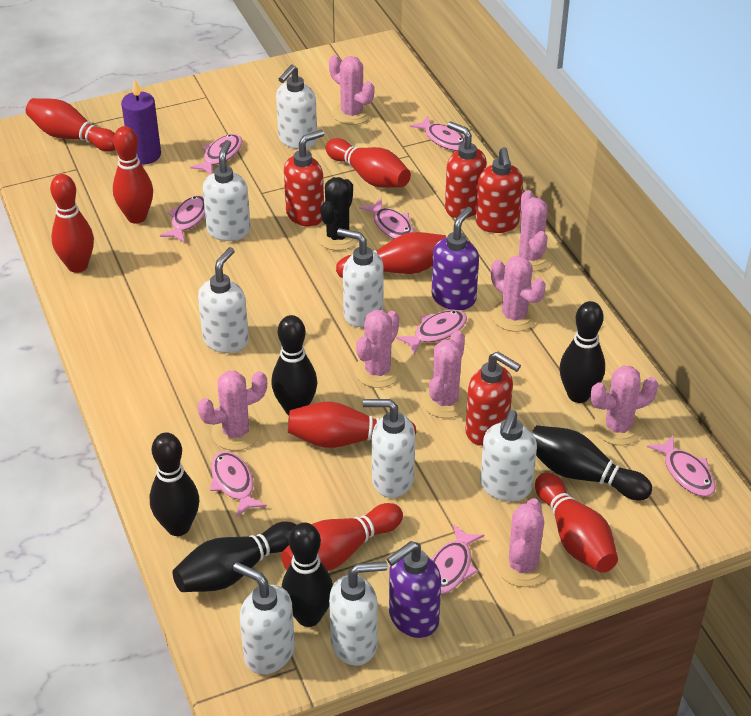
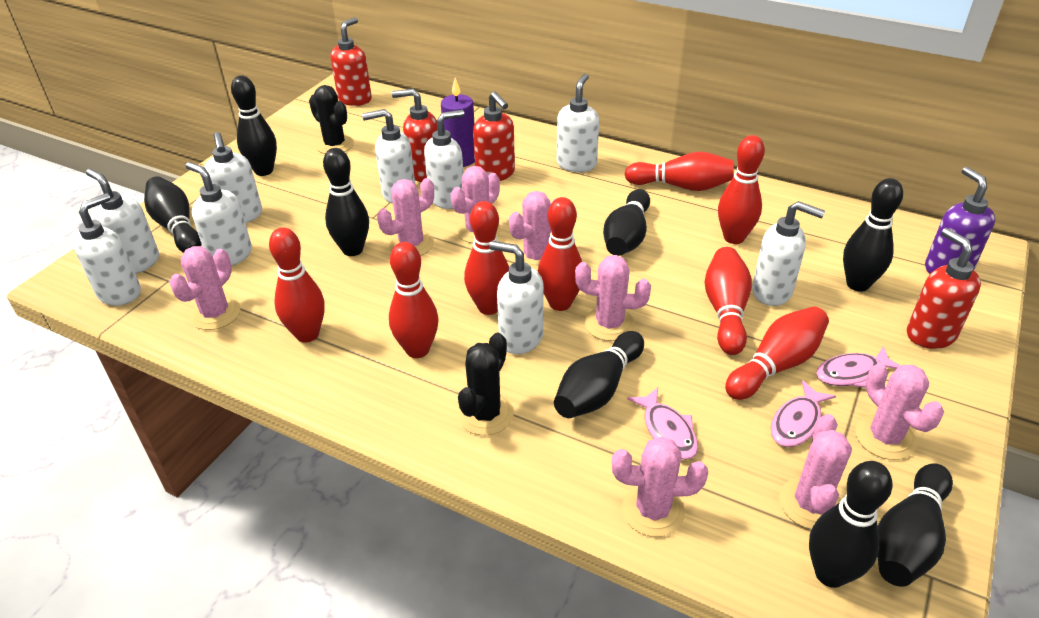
black bowling pin: [149,432,199,536] [172,521,296,592] [271,315,317,415] [282,523,333,627] [532,425,652,500] [560,301,605,403] = 6 -> [144,176,201,253] [231,75,277,176] [323,148,369,256] [554,331,644,418] [603,189,650,256] [809,461,893,588] [843,178,903,292] [877,464,953,587] = 8
black cactus: [317,177,359,251] = 1 -> [309,85,354,154] [458,333,514,435] = 2
pink fish: [160,195,205,243] [190,134,242,175] [210,451,267,517] [359,198,414,239] [396,310,467,355] [410,116,465,151] [432,524,484,595] [647,435,716,497] = 8 -> [627,387,698,460] [771,380,836,447] [816,346,901,388] = 3
purple soap dispenser: [387,541,441,638] [432,207,479,310] = 2 -> [925,167,995,273] = 1
white soap dispenser: [198,247,249,353] [203,140,251,241] [233,562,295,674] [276,65,317,149] [329,561,387,666] [337,228,384,327] [363,399,415,498] [480,410,537,501] = 8 -> [73,193,141,306] [86,169,159,274] [186,162,252,266] [204,132,262,223] [362,109,415,204] [424,110,464,209] [489,241,544,354] [557,74,599,172] [752,201,825,306] = 9

